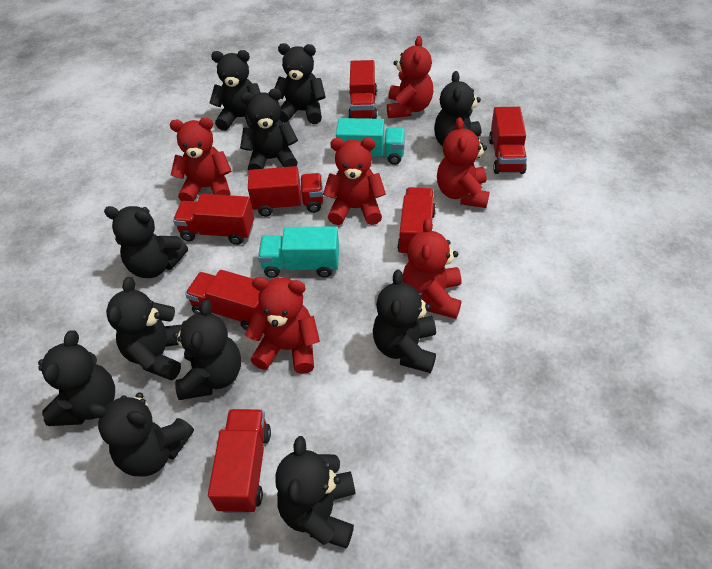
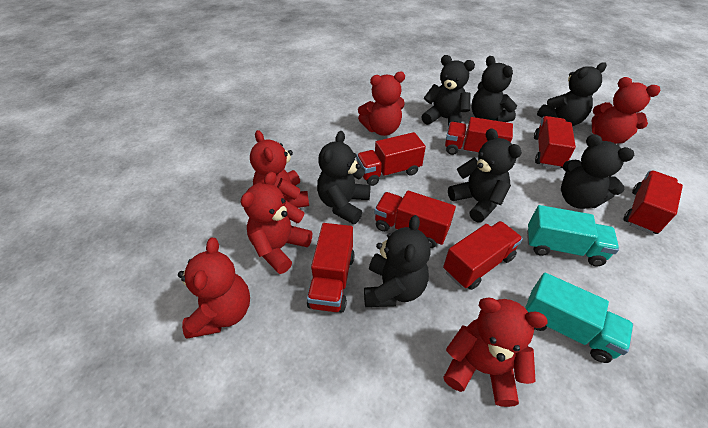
black teddy bear: [38,330,115,426] [87,393,194,477] [104,206,188,278] [106,277,183,381] [173,300,241,400] [210,50,261,131] [240,88,298,171] [275,43,326,124] [275,436,356,548] [373,269,436,373] [434,71,483,158] = 11 -> [317,131,371,224] [364,215,431,307] [421,55,475,126] [448,128,522,222] [472,56,517,122] [537,62,607,126] [561,134,634,209] = 7

